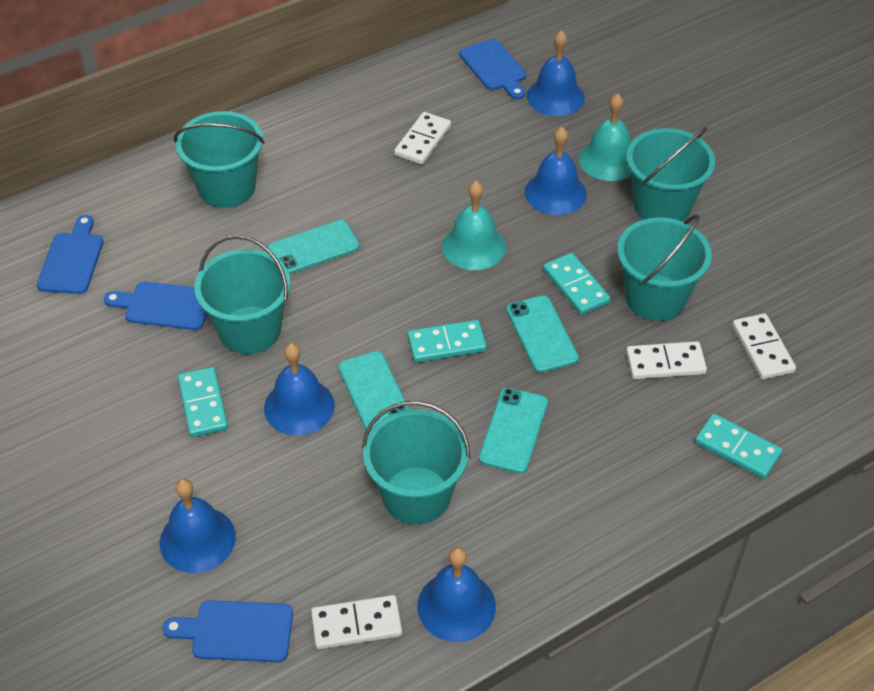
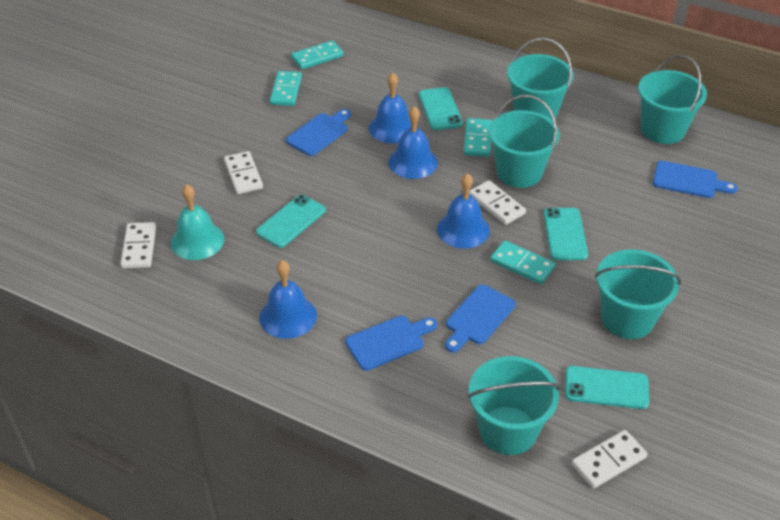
blue bell: [160,479,236,573] [264,343,335,436] [417,547,496,642] [525,127,586,215] [527,30,585,116] = 5 -> [260,260,317,339] [369,72,411,143] [388,106,438,179] [437,173,490,249] = 4
turquoise bell: [442,181,506,270] [579,94,631,181] = 2 -> [171,184,224,260] = 1

